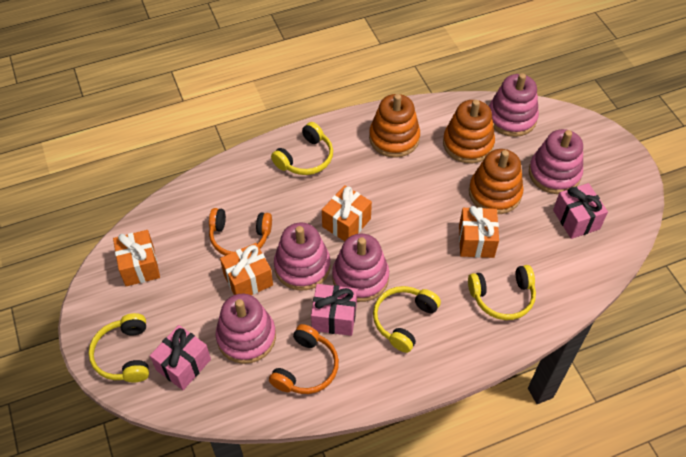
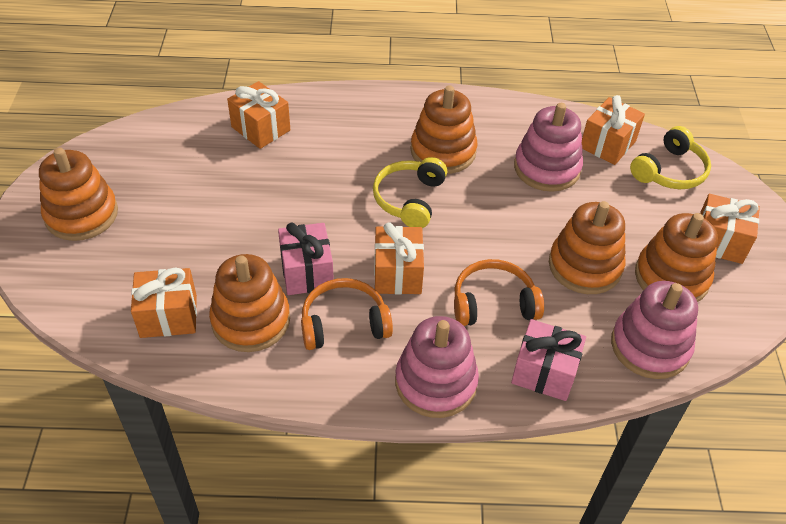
orange gift: [113,230,160,286] [220,243,273,295] [322,185,372,241] [459,206,499,258] = 4 -> [131,267,197,338] [227,81,290,149] [374,222,424,295] [582,95,645,165] [700,194,760,264] = 5
orange stacking toy: [369,94,420,158] [443,100,495,163] [469,149,524,214] = 3 -> [39,148,118,241] [209,254,290,352] [411,85,477,174] [549,201,625,294] [635,213,718,302] = 5
pink gift: [150,325,211,390] [311,284,357,336] [553,183,608,239] = 3 -> [278,223,334,295] [511,319,586,401] = 2
pink stacking toy: [216,294,276,364] [274,223,331,291] [332,234,389,302] [489,73,539,137] [529,129,583,194] = 5 -> [395,316,479,418] [514,103,583,192] [611,281,698,379] = 3
yellow headphones: [88,313,149,382] [271,122,333,175] [373,286,441,353] [468,265,536,320] = 4 -> [373,157,447,228] [630,126,711,189] = 2

